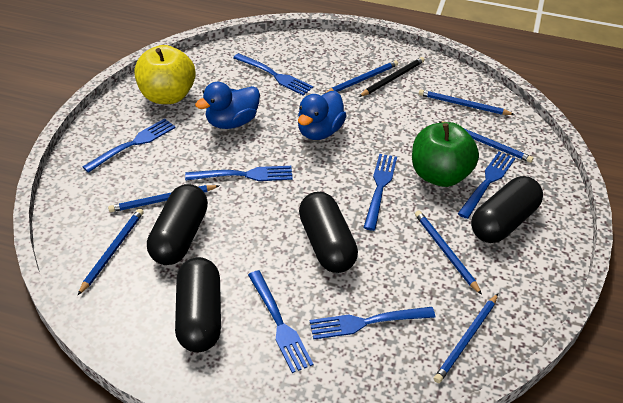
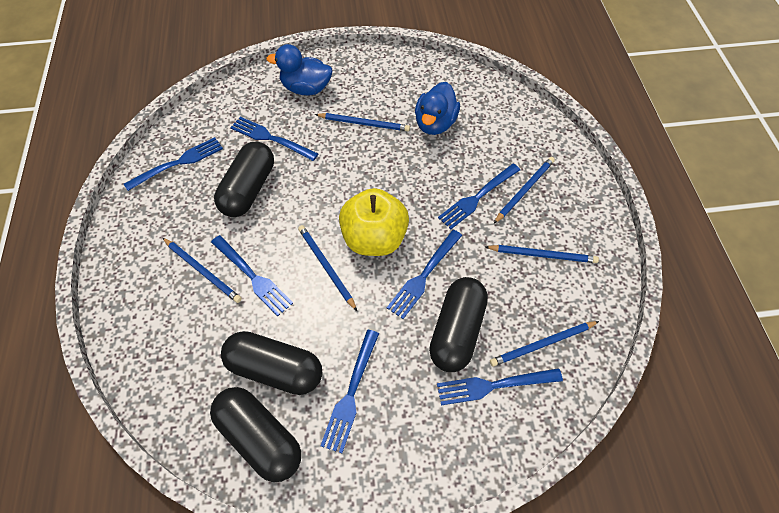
black pencil: [359,57,425,97] = 1 -> none = 0
blue pencil: [78,208,144,295] [108,185,219,212] [324,60,398,94] [415,210,482,295] [419,89,515,115] [434,294,498,383] [439,121,533,163] = 7 -> [163,238,242,303] [298,225,357,311] [315,113,410,131] [485,245,599,263] [490,321,599,367] [494,157,555,223] = 6
green apple: [412,122,479,187] = 1 -> none = 0

